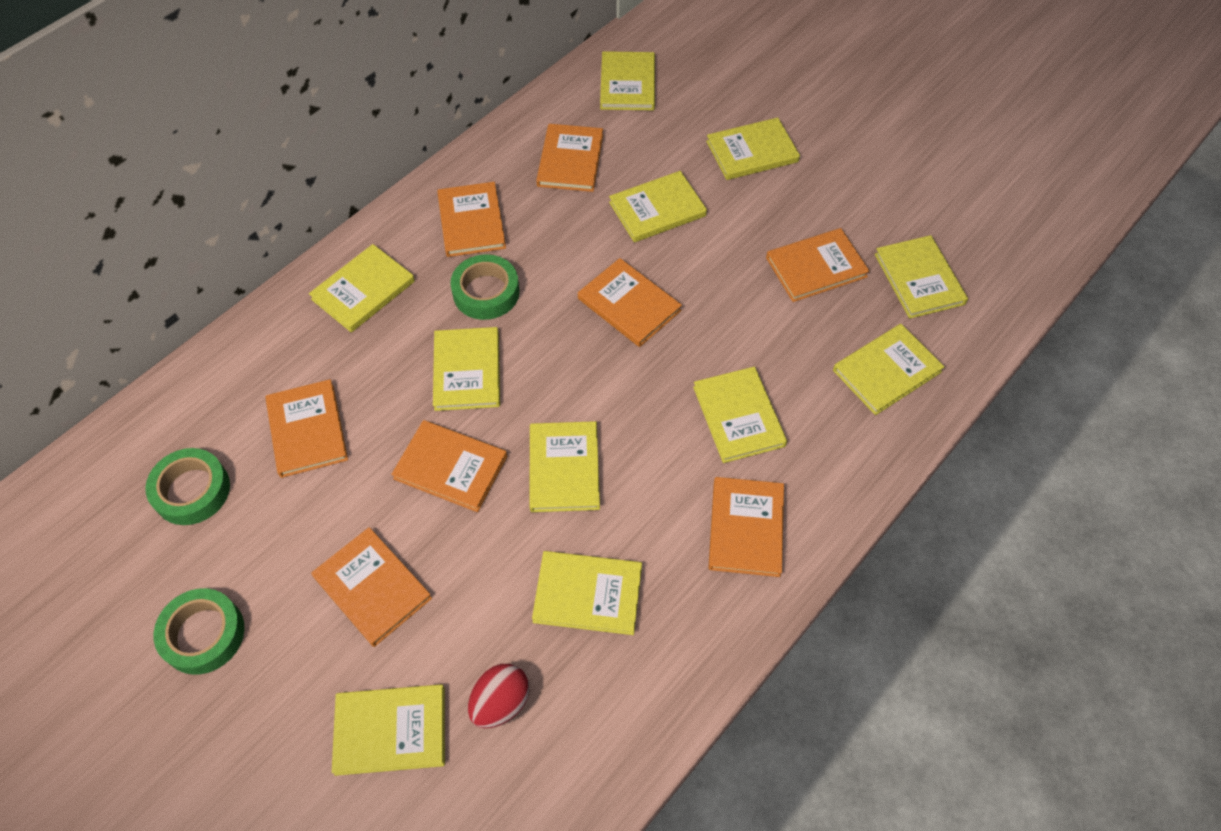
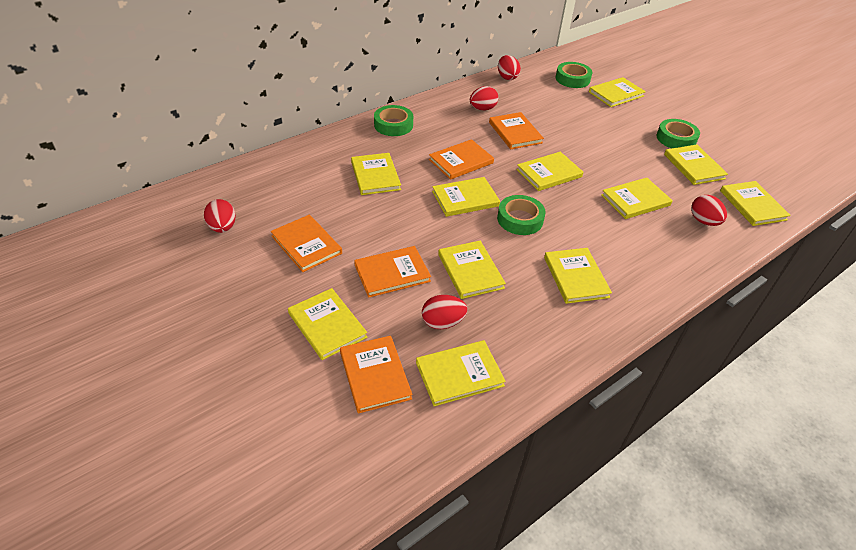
green tape: [145,448,230,525] [154,588,245,675] [450,255,519,320] = 3 -> [374,105,413,136] [497,195,546,235] [556,62,592,88] [656,119,700,148] = 4
orange book: [265,379,348,478] [312,527,432,647] [391,420,507,512] [437,182,506,257] [536,124,603,192] [578,258,682,347] [708,477,784,577] [766,228,870,302] = 8 -> [271,215,342,272] [340,336,412,413] [354,246,431,298] [429,139,494,180] [489,112,544,149] = 5
red egg: [468,664,529,728] = 1 -> [204,199,236,233] [422,295,467,329] [470,86,498,110] [498,55,521,80] [691,195,727,226] = 5

